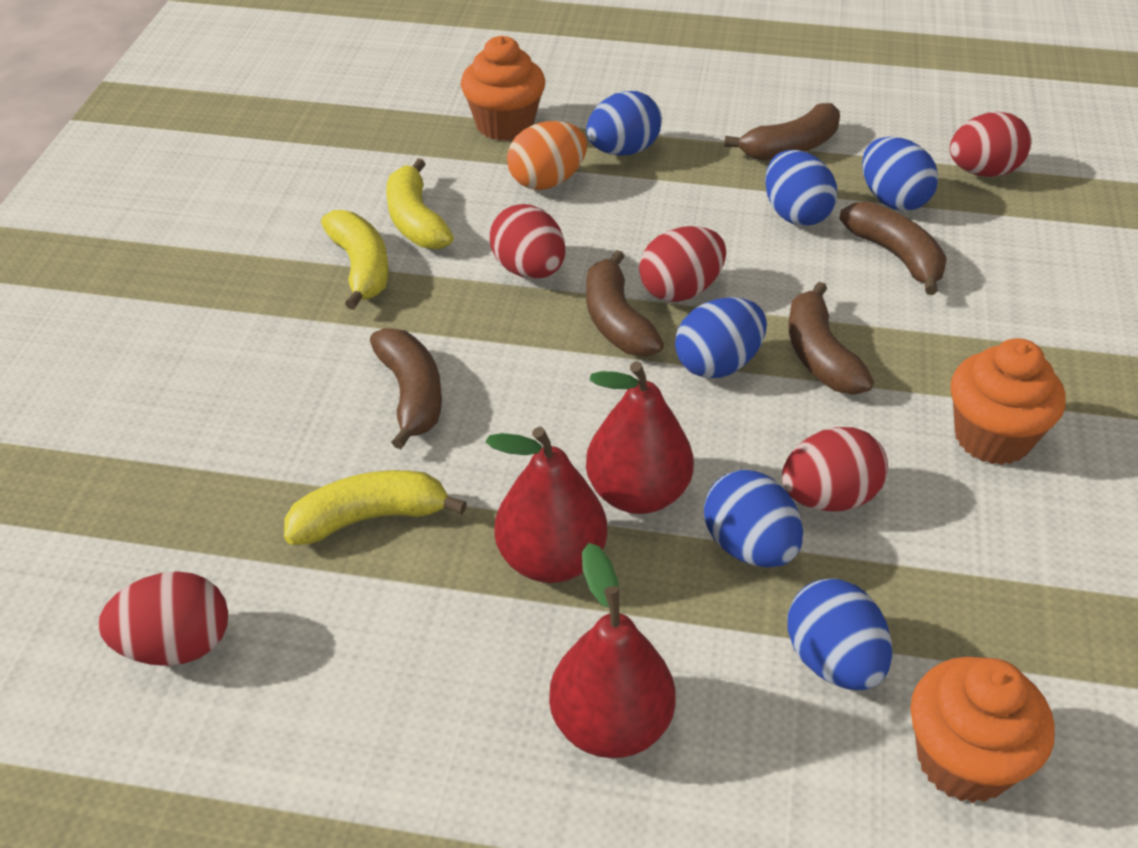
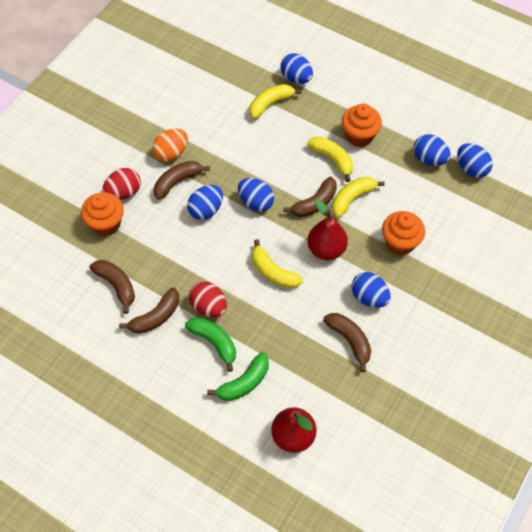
green banana: none = 0 -> [185,317,236,372] [207,352,269,401] = 2
red egg: [98,571,228,666] [490,204,565,279] [639,226,726,302] [782,427,888,512] [950,112,1032,177] = 5 -> [103,168,141,200] [189,281,227,318] = 2
red pear: [485,427,607,583] [549,543,676,758] [586,361,694,514] = 3 -> [271,407,317,453] [307,199,348,260] = 2
yellow banana: [284,470,467,545] [321,210,389,310] [386,158,454,249] = 3 -> [250,84,302,119] [252,239,303,288] [307,137,353,182] [332,177,385,218] = 4

